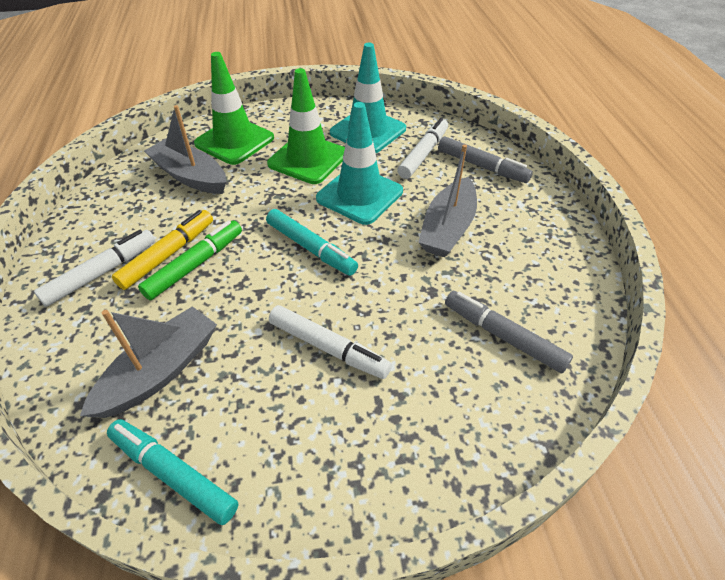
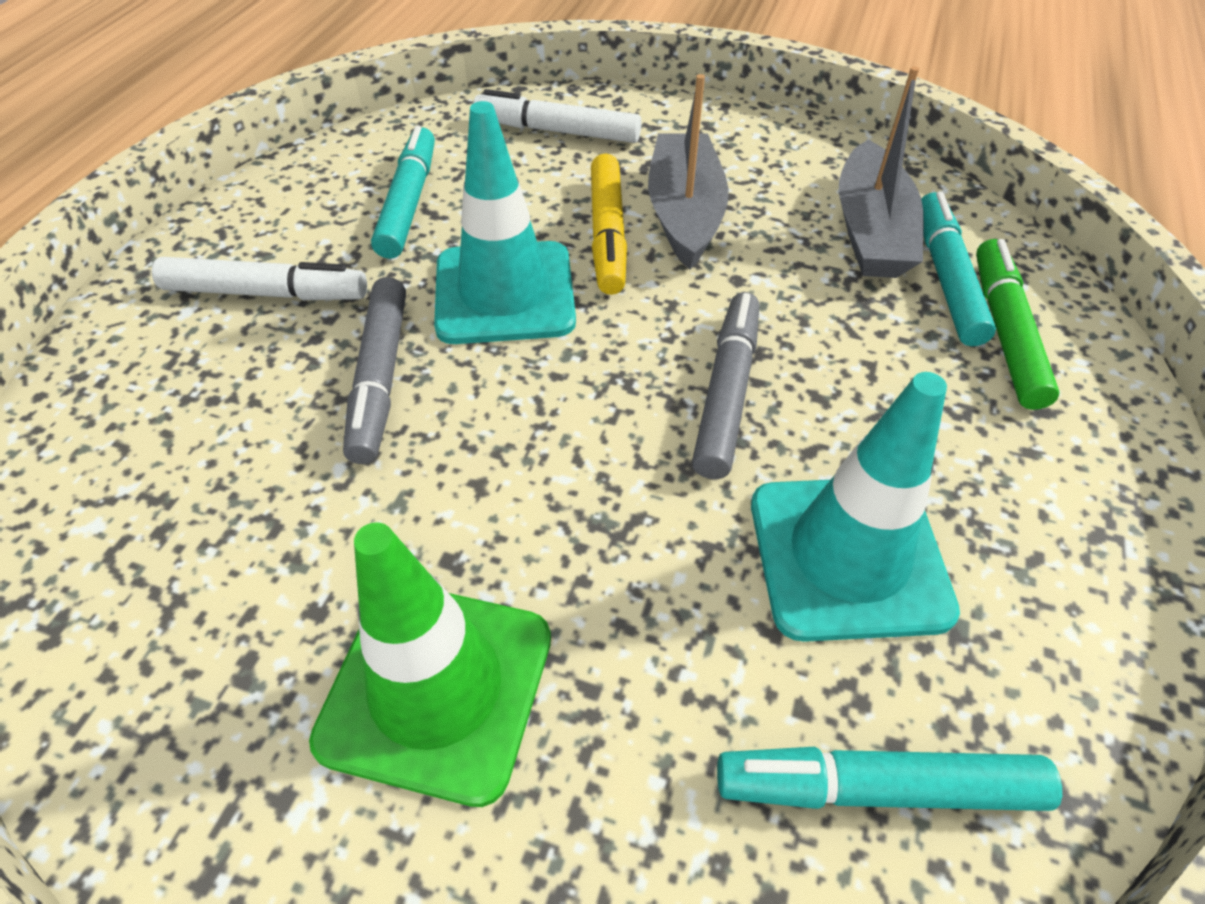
green traffic cone: [194,52,274,165] [267,68,345,184] = 2 -> [309,522,551,807] = 1
grey boat: [80,306,217,418] [144,105,226,194] [418,144,477,257] = 3 -> [648,74,729,270] [839,66,924,278] = 2
turquoise marker: [107,419,238,525] [266,209,358,276] = 2 -> [371,125,435,259] [717,747,1062,811] [921,192,996,346] = 3
white marker: [34,230,155,307] [269,305,392,379] [397,118,448,179] = 3 -> [152,257,367,300] [473,89,641,143] = 2

